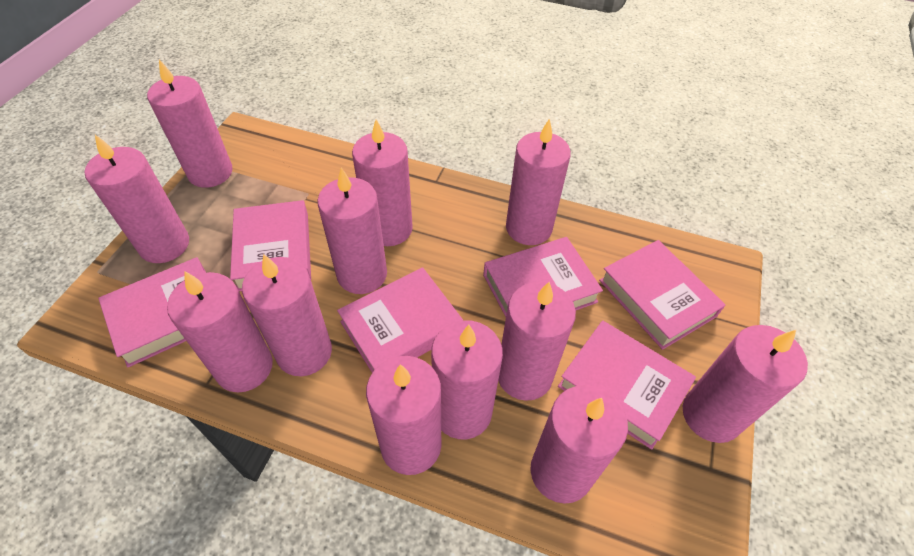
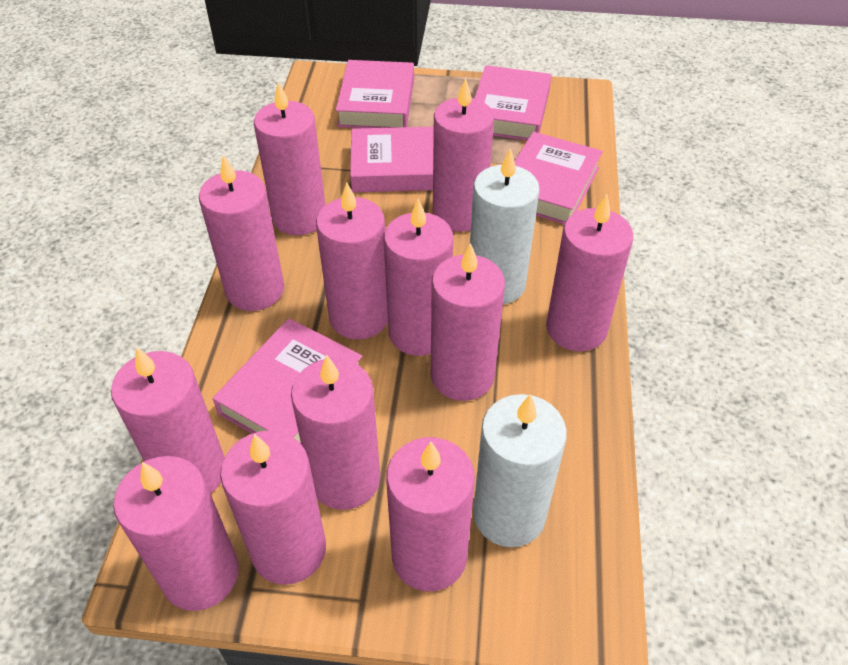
pink book: [98,257,206,367] [230,200,311,291] [337,267,463,373] [483,237,603,317] [558,320,696,450] [599,240,726,350] = 6 -> [213,318,362,443] [336,60,414,128] [350,127,434,192] [474,65,551,141] [514,132,603,224] = 5
white candle: none = 0 -> [470,148,540,304] [473,394,567,547] = 2

